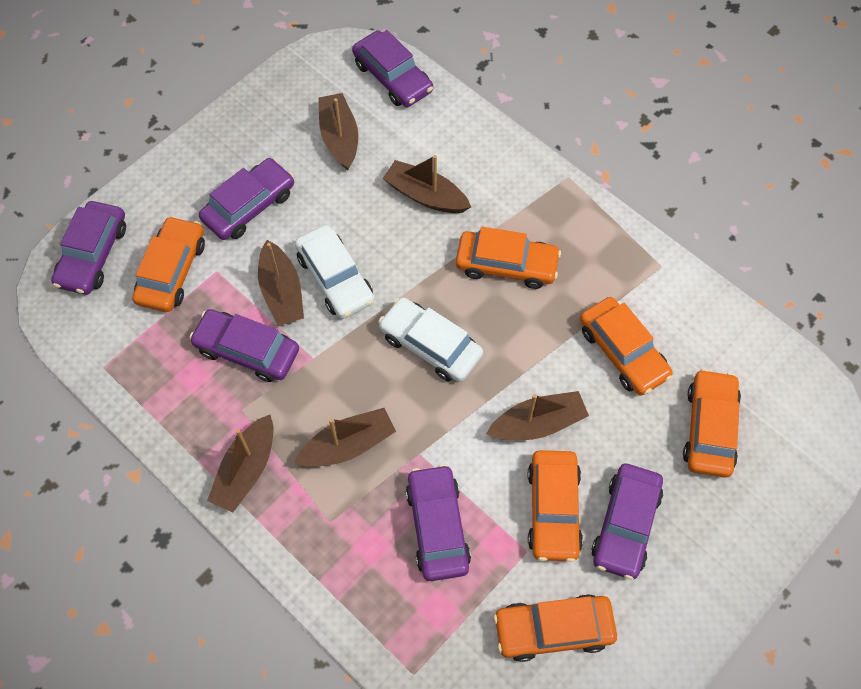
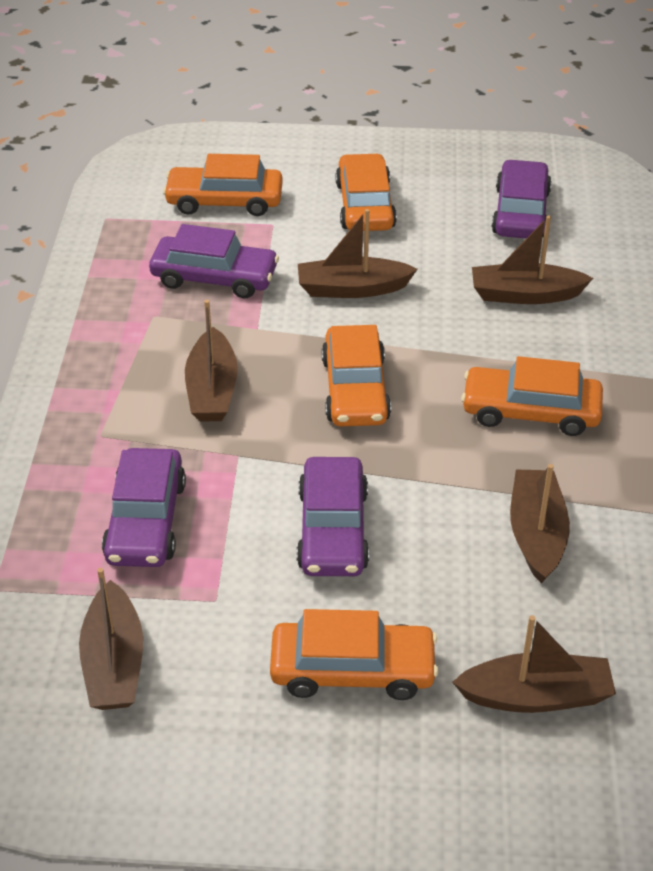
orange car: [132,216,205,312] [456,227,561,289] [493,594,617,662] [528,450,583,562] [580,297,673,396] [683,369,741,478] = 6 -> [163,154,283,216] [270,609,438,700] [322,325,391,427] [335,153,397,231] [461,356,603,436] = 5
purple car: [51,201,126,295] [189,309,299,382] [199,158,294,240] [352,30,433,107] [406,464,471,581] [591,463,663,580] = 6 -> [102,448,186,567] [149,224,279,298] [296,457,369,576] [492,159,552,238] = 4
white car: [295,225,374,319] [378,297,483,382] = 2 -> none = 0

